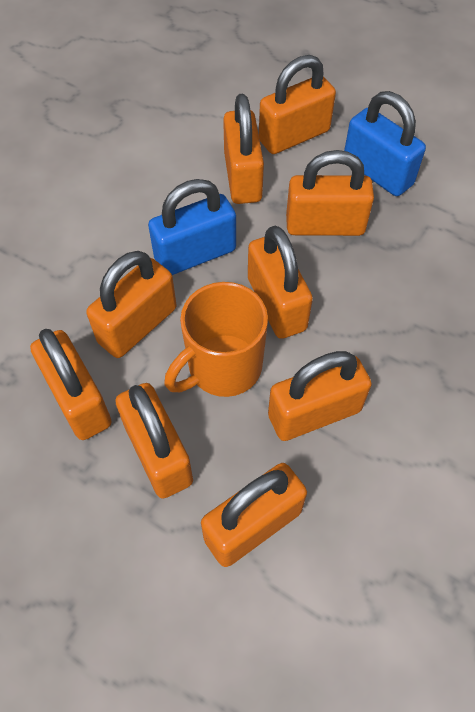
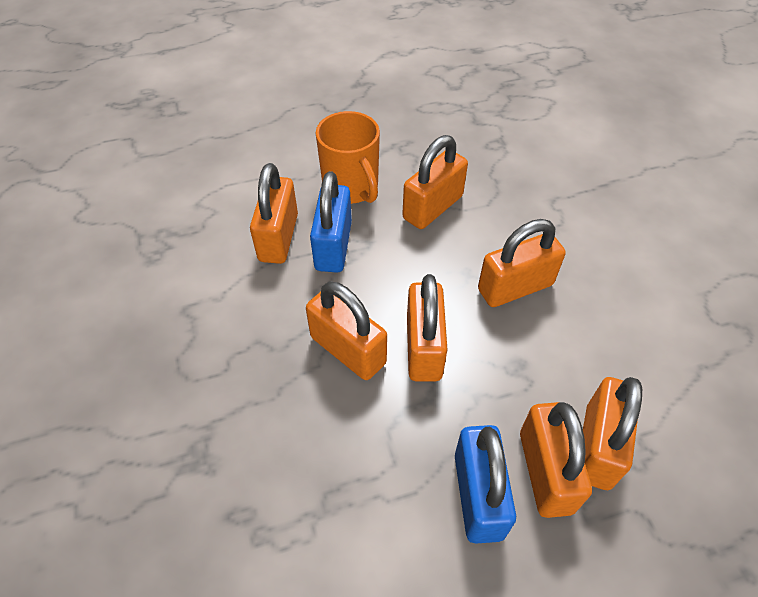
orange padlock: [30,329,112,440] [86,251,177,358] [115,383,193,498] [201,463,307,567] [223,94,264,204] [248,225,313,339] [259,55,336,154] [268,351,372,441] [286,150,374,236] = 9 -> [250,163,298,264] [306,282,387,380] [402,135,468,229] [407,274,448,381] [478,219,566,307] [520,402,592,518] [583,377,642,490] = 7

